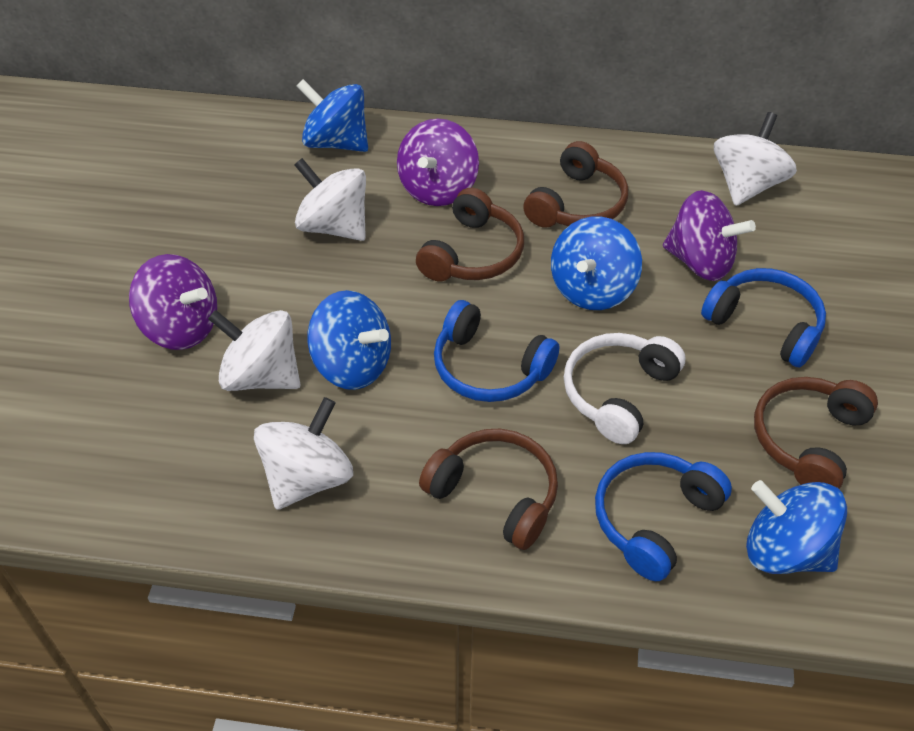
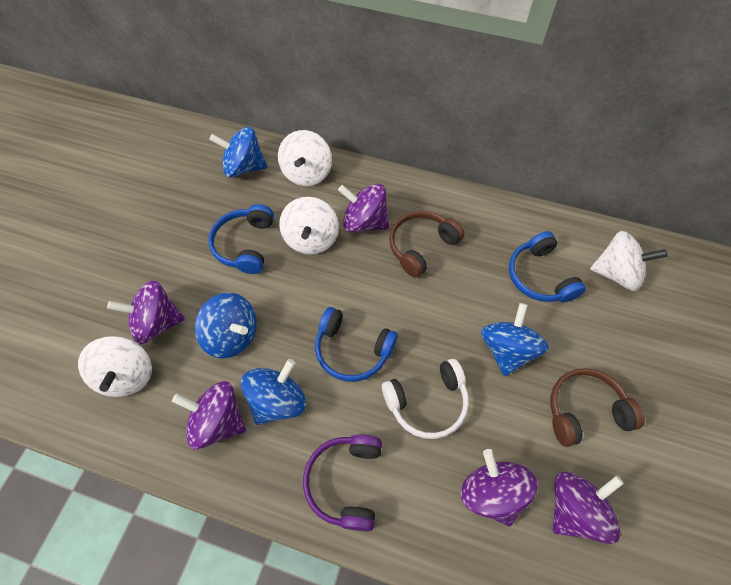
brown headphones: [416,188,524,281] [419,429,558,550] [523,141,628,228] [754,377,878,489] = 4 -> [389,211,465,278] [550,368,645,447] = 2
purple headphones: none = 0 -> [303,435,382,531] = 1
purple spinning top: [129,254,217,350] [397,119,479,206] [663,190,756,281] = 3 -> [107,280,185,344] [172,381,246,450] [338,184,389,232] [461,449,538,527] [553,471,624,544] = 5

